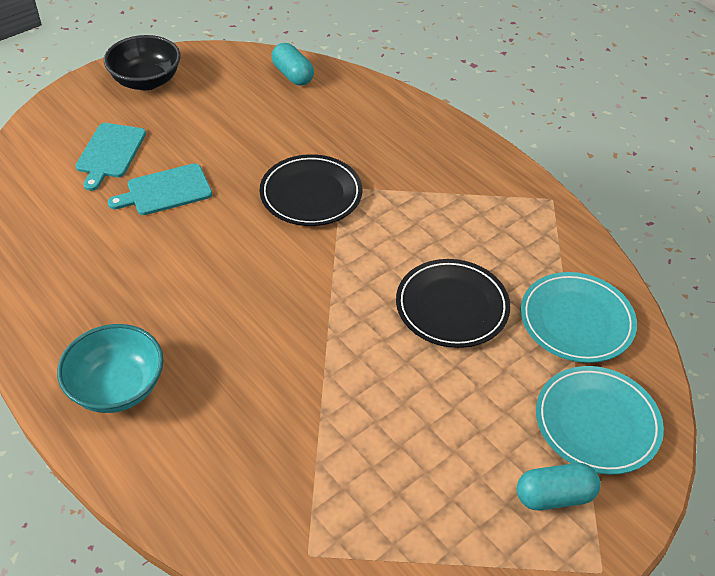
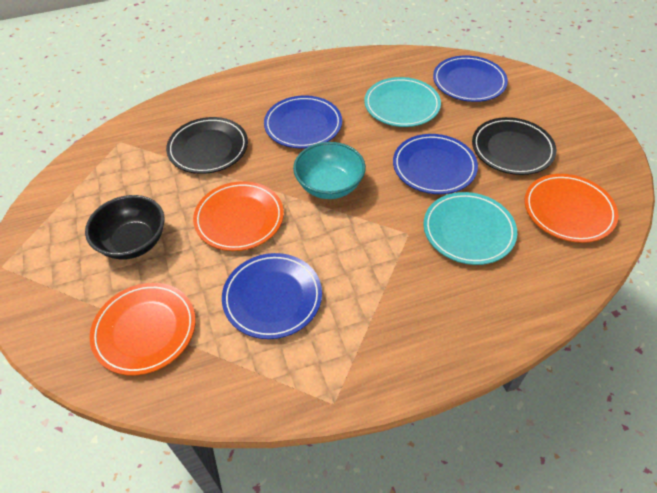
blue plate: none = 0 -> [222,253,322,339] [264,95,342,149] [393,134,478,194] [433,55,508,102] = 4
orange plate: none = 0 -> [90,283,196,375] [193,181,284,251] [524,174,619,243] = 3
turquoise capsule: [271,43,314,86] [517,463,601,510] = 2 -> none = 0
turquoise cutting board: [75,123,146,191] [108,163,212,215] = 2 -> none = 0

